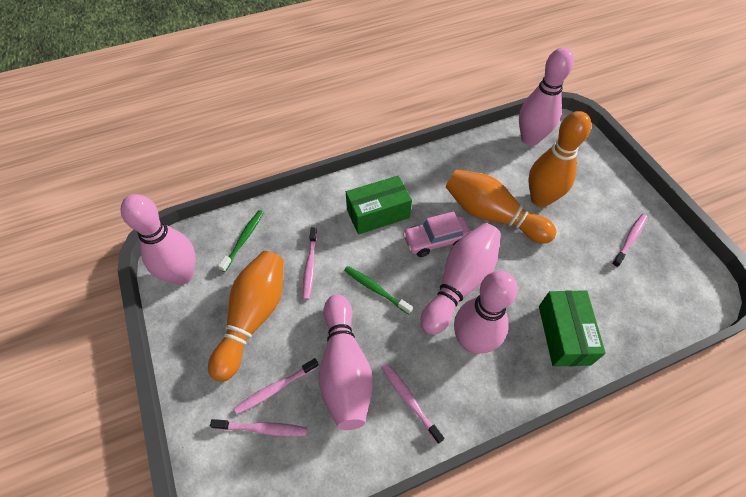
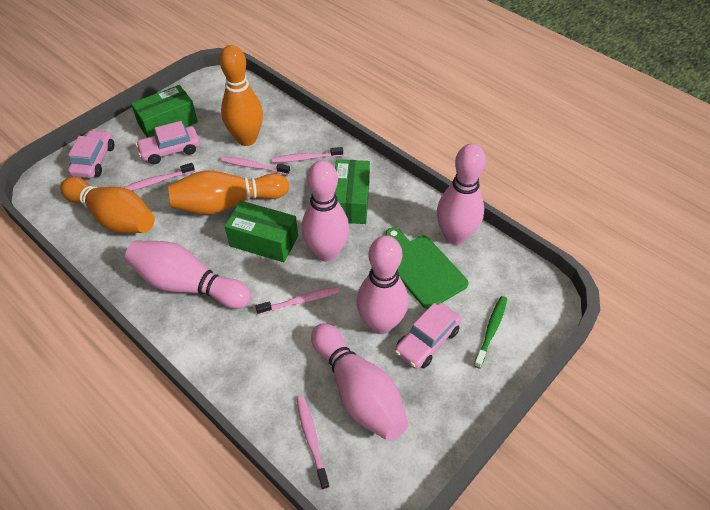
green box: [346,175,412,235] [539,290,606,367] = 2 -> [131,85,198,138] [225,201,298,262] [335,159,370,224] = 3
green cutting board: none = 0 -> [386,227,469,309] = 1
green toothbrush: [218,210,264,272] [344,266,413,314] = 2 -> [474,296,507,369] = 1
pink car: [403,212,470,257] = 1 -> [68,129,114,178] [136,121,200,164] [395,303,461,369] = 3

